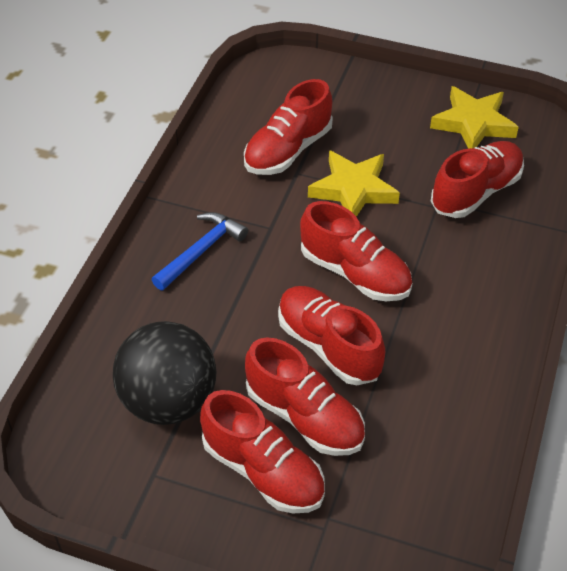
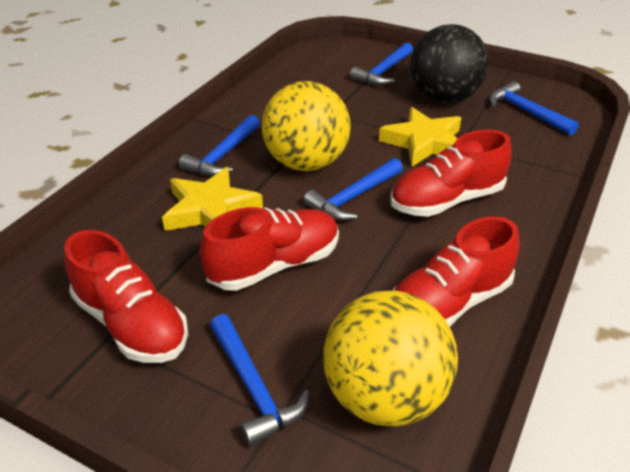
blue hammer: [151,212,248,290] = 1 -> [179,115,260,176] [210,314,310,447] [304,158,403,221] [350,42,413,85] [490,81,579,136] = 5
red shoe: [200,390,325,513] [244,79,333,175] [245,337,365,456] [278,286,385,385] [300,201,412,301] [431,141,524,218] = 6 -> [64,230,188,363] [200,207,339,291] [390,130,512,217] [392,217,520,327] = 4
yellow ball: none = 0 -> [262,81,350,171] [323,290,458,427] = 2

